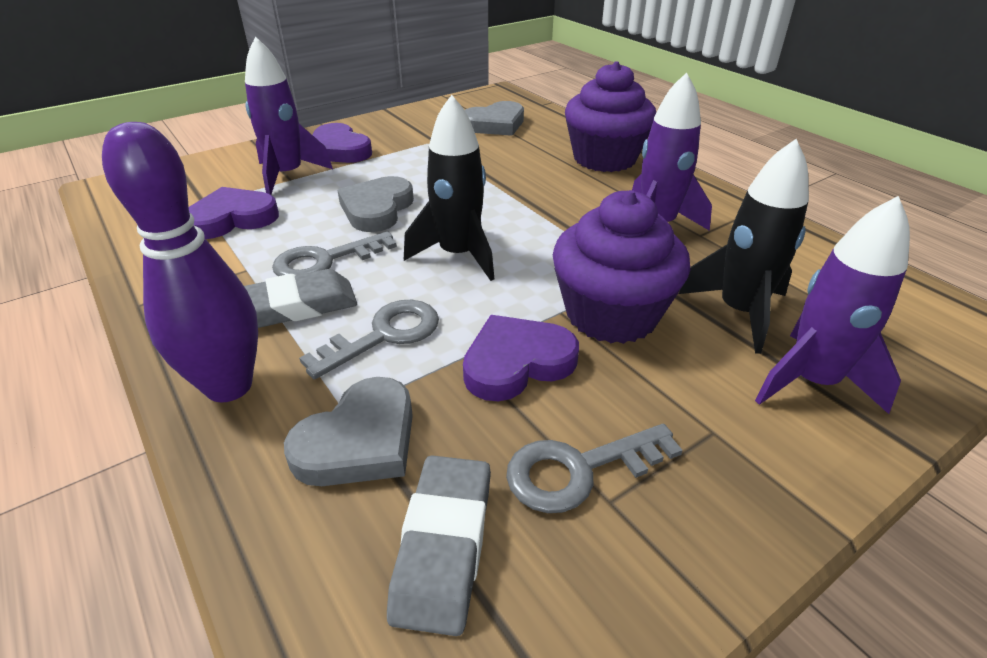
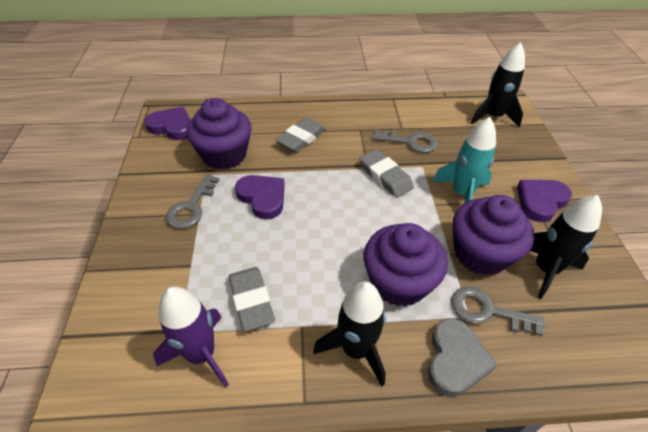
black rocket: [404,95,494,281] [679,139,809,354] = 2 -> [313,281,386,386] [471,42,525,127] [530,195,602,299] = 3
grey eraser: [244,269,357,328] [387,455,491,636] = 2 -> [229,267,275,332] [276,118,326,152] [359,149,414,198] = 3
grey heart: [284,377,413,486] [337,176,414,232] [465,101,524,136] = 3 -> [428,318,498,397] = 1
purple bowling pin: [102,122,258,402] = 1 -> none = 0
purple cupcake: [553,190,690,344] [565,61,656,172] = 2 -> [186,98,251,170] [364,223,448,307] [452,195,534,275] = 3
purple rocket: [245,37,333,195] [632,72,712,231] [755,196,910,414] = 3 -> [154,287,229,387] = 1
turquoise rocket: none = 0 -> [433,117,496,203] = 1

